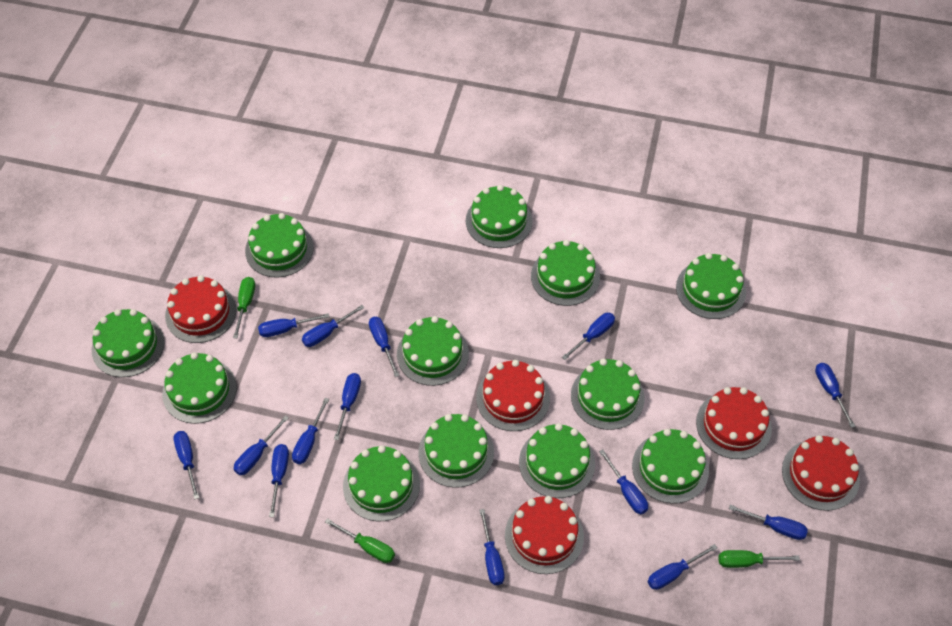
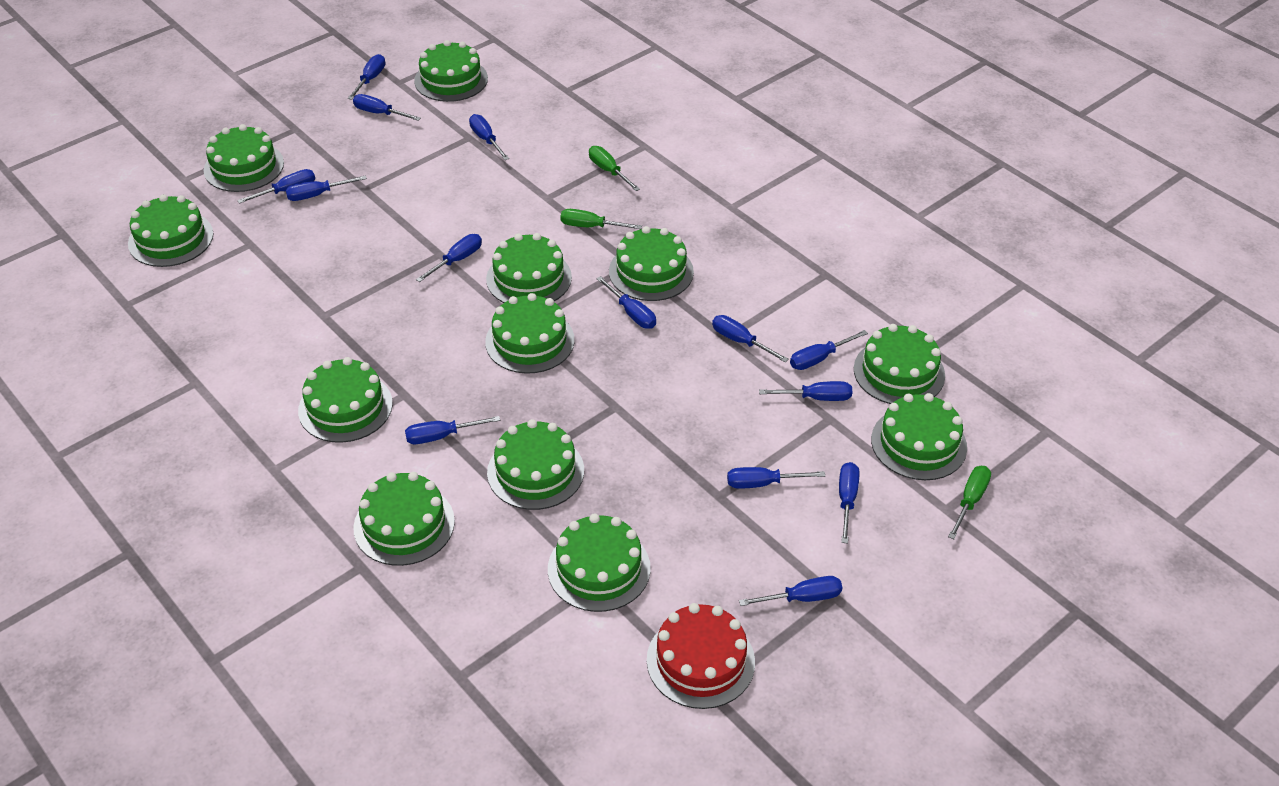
red cake: [165,275,237,343] [476,360,550,431] [505,496,584,574] [696,387,772,459] [782,435,860,511] = 5 -> [647,603,755,709] = 1

